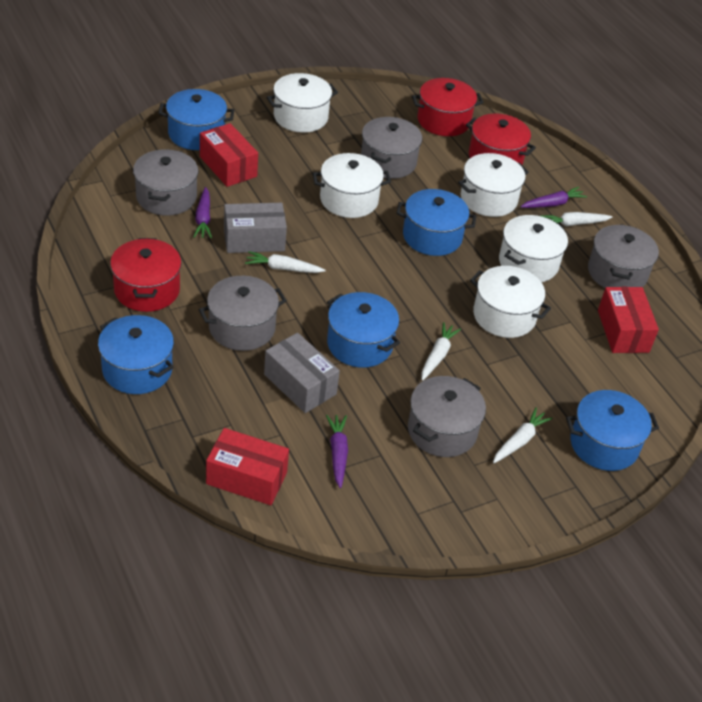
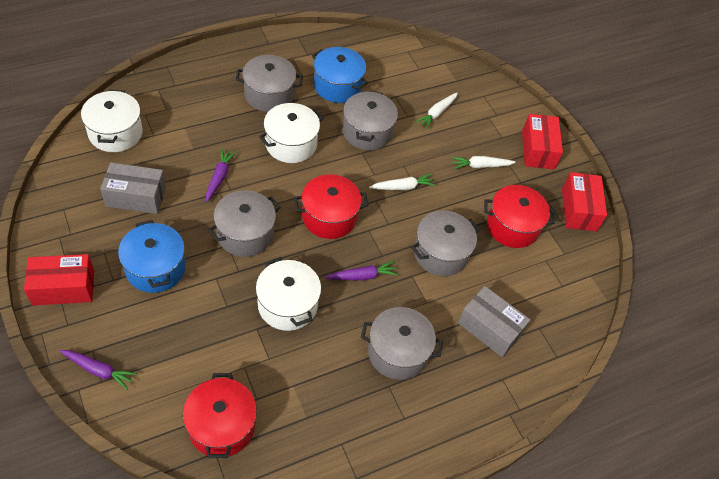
blue pot: [98,315,174,394] [159,89,234,150] [327,292,400,368] [397,189,476,256] [566,390,659,471] = 5 -> [118,220,186,293] [312,47,368,103] = 2
white carrot: [245,251,326,273] [422,322,461,381] [493,407,553,463] [541,212,613,226] = 4 -> [369,173,436,190] [415,93,458,130] [451,156,516,169] = 3
white pot: [267,73,338,133] [312,153,391,218] [458,153,529,217] [470,266,551,338] [499,215,568,282] = 5 -> [81,90,143,152] [256,257,321,331] [259,103,324,163] = 3

